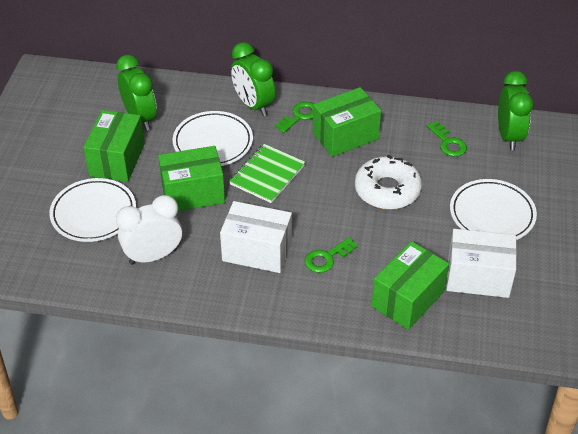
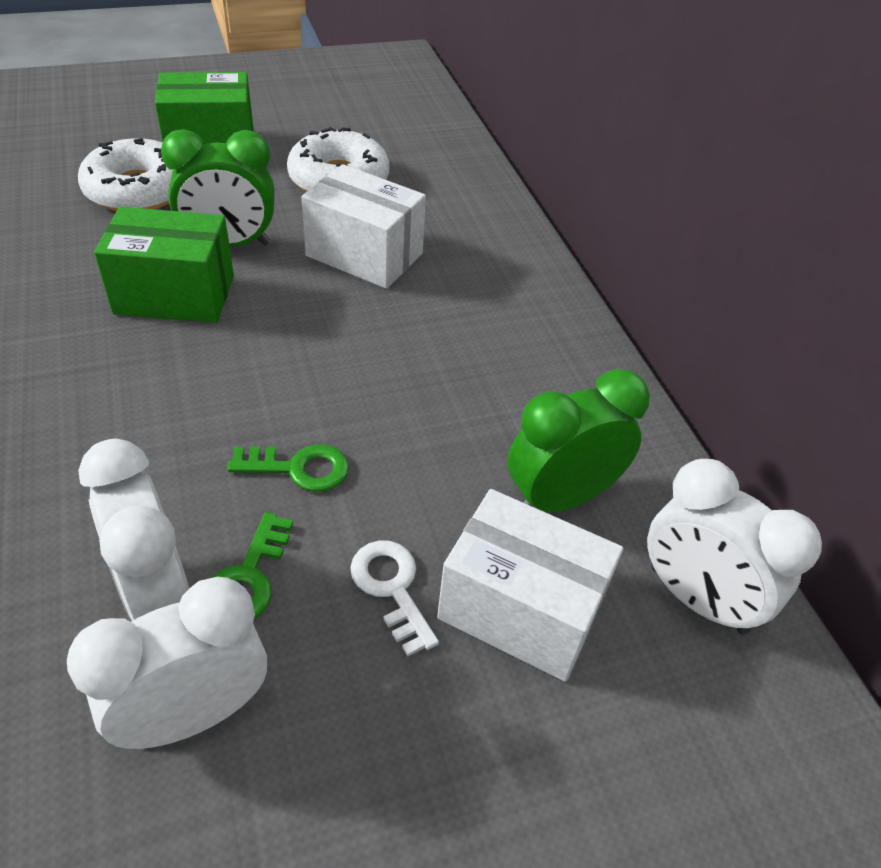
green box: [83,110,145,182] [158,146,225,211] [313,87,381,157] [372,241,449,330] = 4 -> [94,207,234,323] [155,72,254,145] = 2
green clock: [116,55,157,131] [231,42,275,116] [498,71,533,150] = 3 -> [161,129,275,247] [507,369,650,512] = 2
green key: [275,102,313,133] [305,237,358,273] [427,121,467,157] = 3 -> [212,512,293,619] [227,444,349,492] = 2
green notebook: [229,144,305,203] = 1 -> none = 0
white clock: [116,195,182,265] = 1 -> [67,577,267,749] [78,439,189,621] [647,459,822,635] = 3
white donut: [355,155,422,210] = 1 -> [78,138,173,211] [287,127,389,192] = 2
white key: none = 0 -> [350,540,439,656] = 1
white plate: [49,178,136,242] [172,111,253,166] [450,179,537,240] = 3 -> none = 0

